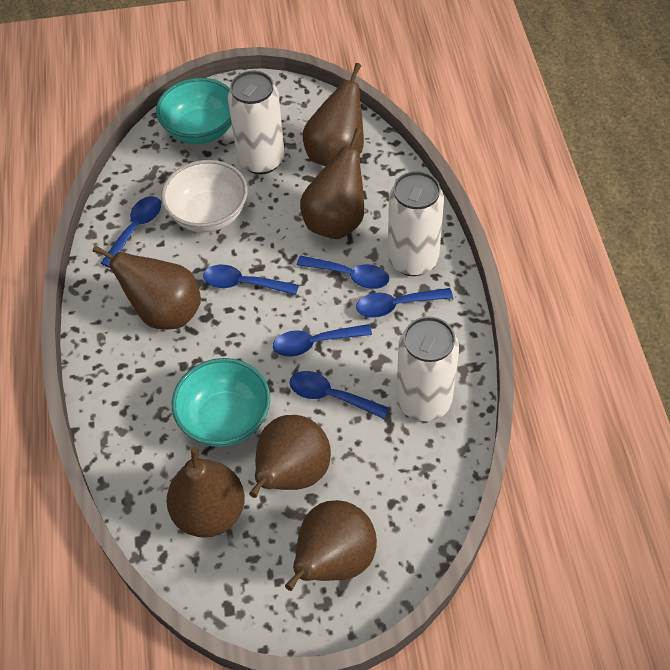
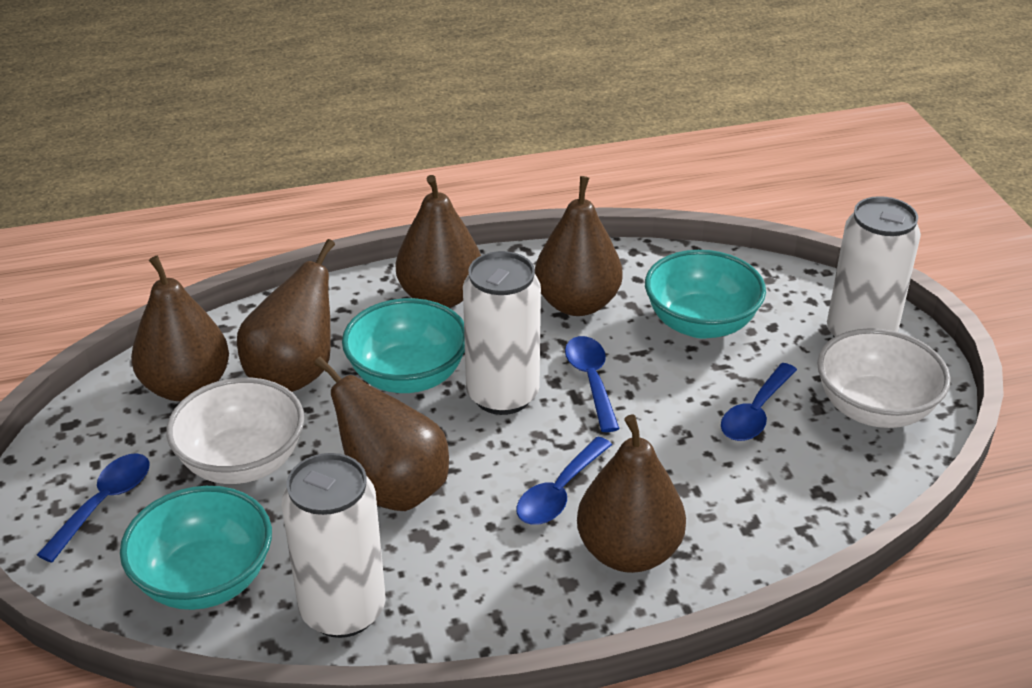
blue spoon: [101,196,161,268] [203,265,298,295] [273,324,372,357] [289,371,389,419] [296,256,389,289] [356,288,453,318] = 6 -> [37,453,150,563] [516,436,612,525] [565,336,620,432] [721,363,797,441] = 4
turquoise bowl: [156,78,232,144] [172,358,270,447] = 2 -> [120,486,272,610] [342,298,465,393] [645,250,766,339] = 3
white bowl: [161,160,248,233] = 1 -> [166,377,304,484] [817,328,951,428] = 2

